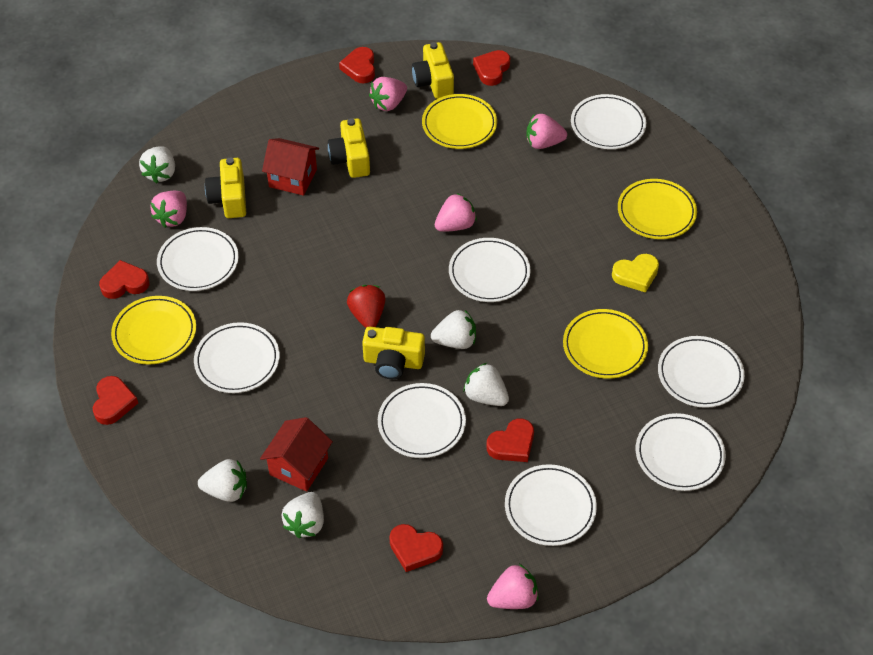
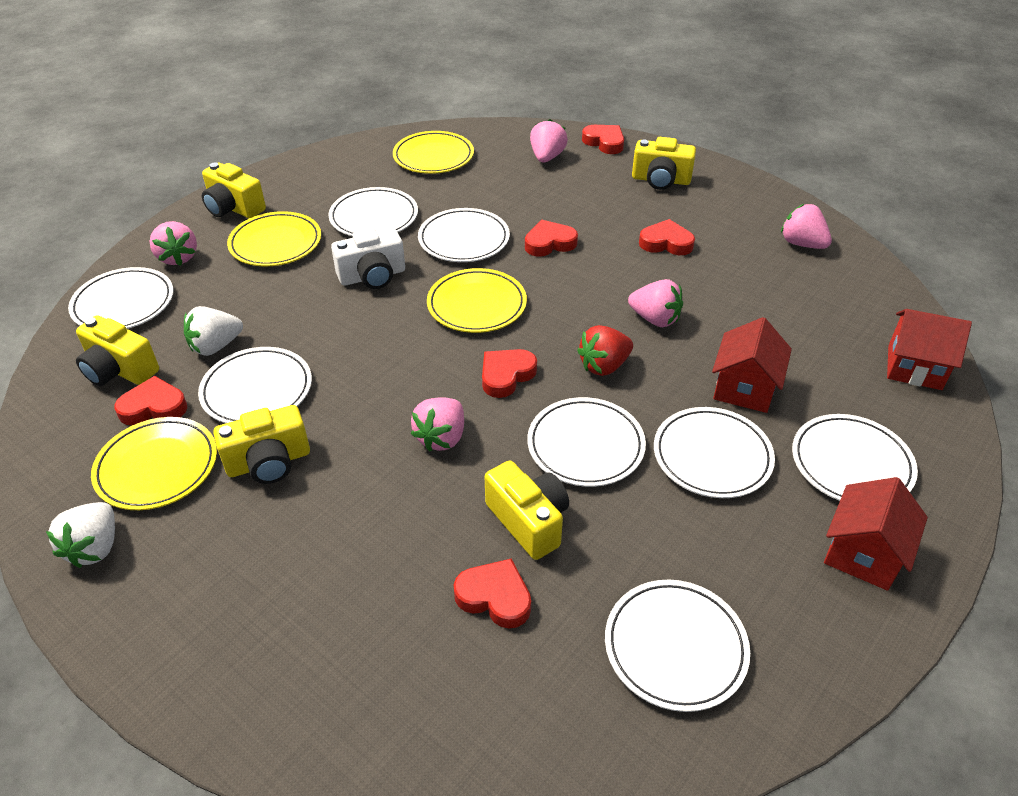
red house: [260,417,333,491] [262,138,319,196] = 2 -> [712,317,792,413] [824,477,928,591] [887,309,972,390] = 3
white camera: none = 0 -> [331,228,405,289] = 1
white strawberry: [139,146,175,184] [198,459,247,502] [282,492,324,538] [431,310,476,349] [463,363,509,406] = 5 -> [46,502,115,568] [184,306,243,356] = 2
yellow camera: [205,158,246,218] [328,118,370,178] [362,327,425,379] [412,42,454,99] = 4 -> [76,315,159,386] [202,162,266,218] [213,405,310,484] [485,460,569,560] [632,137,696,190] = 5
yellow heart: [612,254,659,292] = 1 -> none = 0

